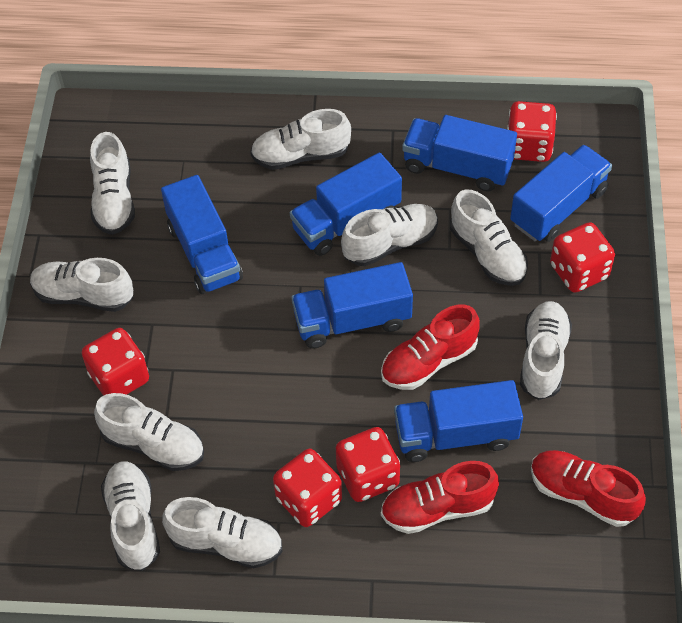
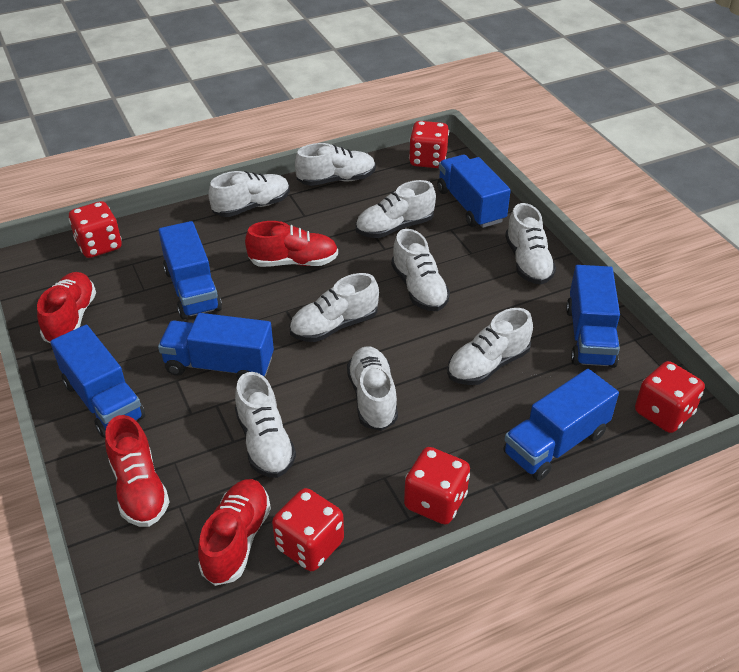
red shoe: [381,304,480,390] [381,461,499,534] [531,450,646,527] = 3 -> [37,272,96,343] [105,415,170,527] [198,479,271,586] [245,221,338,267] = 4

